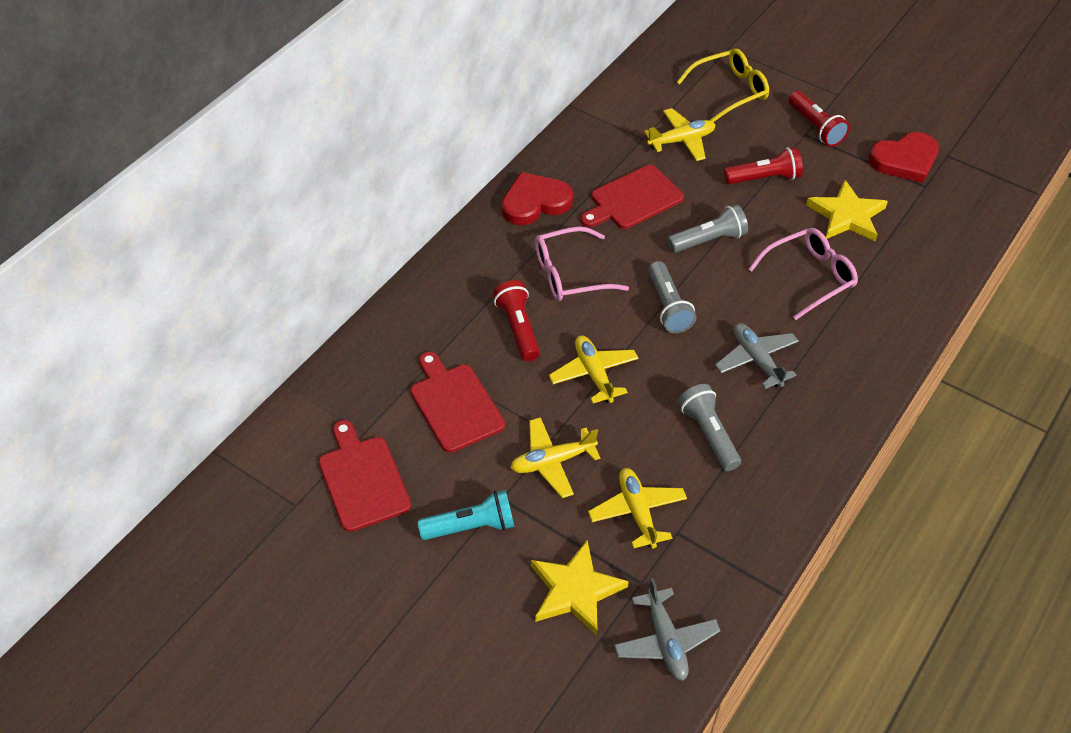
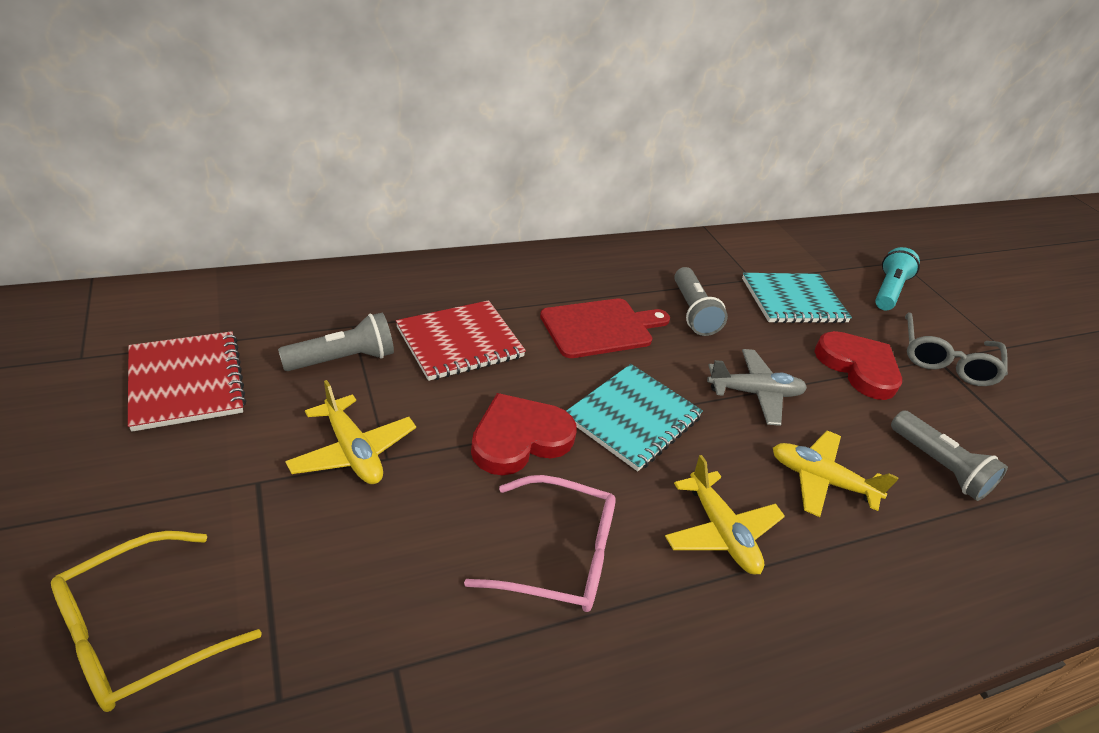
grey glasses: none = 0 -> [905,312,1008,386] = 1
grey plane: [614,578,720,681] [715,323,799,389] = 2 -> [707,349,807,426] = 1
pink glasses: [535,226,629,301] [748,228,858,320] = 2 -> [464,475,616,612] = 1
red cutting board: [319,420,411,532] [410,352,505,453] [580,165,684,229] = 3 -> [540,298,670,358] = 1
red flashlight: [493,280,540,361] [724,147,803,184] [789,91,850,147] = 3 -> none = 0
red notebook: none = 0 -> [128,331,246,432] [396,300,526,381] = 2
turquoise notebook: none = 0 -> [566,364,703,471] [742,273,852,323] = 2
yellow plane: [510,417,600,498] [549,335,638,403] [588,468,687,549] [644,108,715,161] = 4 -> [285,380,416,484] [665,455,785,574] [773,431,899,517] = 3
yellow star: [531,540,629,635] [806,180,888,242] = 2 -> none = 0

